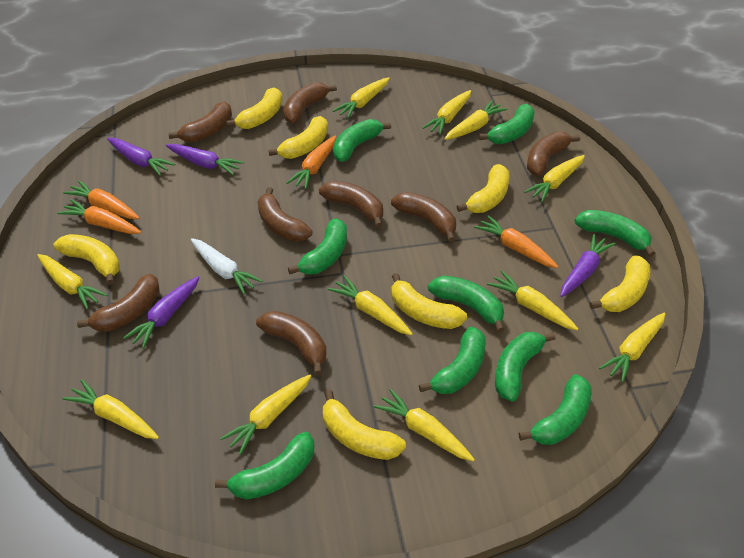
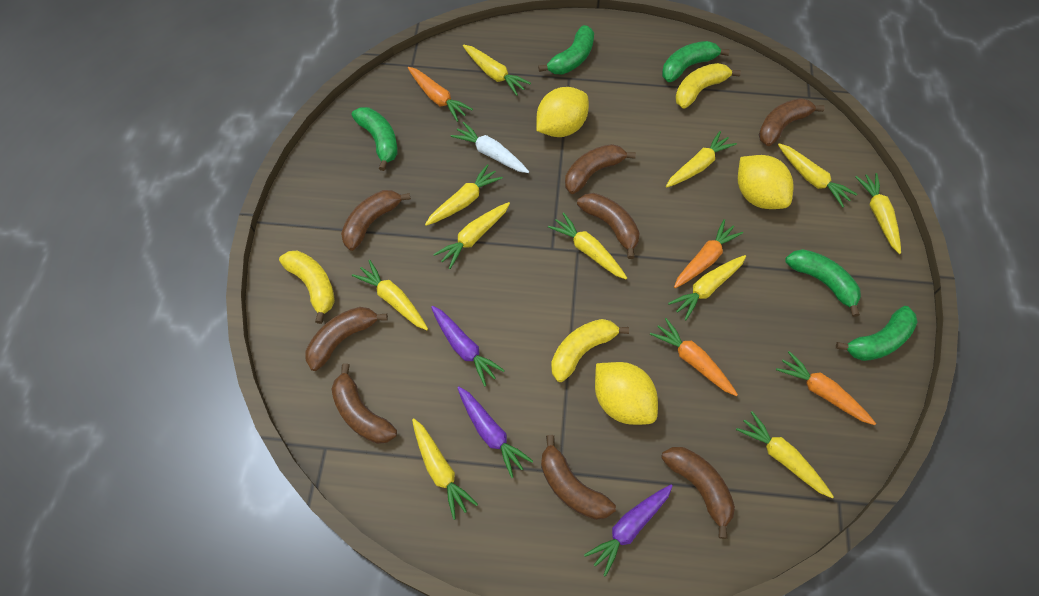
green banana: [215,432,314,500] [288,219,347,275] [333,119,391,162] [419,327,486,394] [428,276,505,333] [479,104,535,144] [495,332,555,402] [519,374,591,445] [575,210,655,257] = 9 -> [352,107,398,171] [538,25,594,75] [662,41,729,82] [785,249,861,317] [836,306,917,361] = 5
purple carrot: [107,138,175,176] [123,276,200,349] [166,144,244,175] [560,234,616,297] = 4 -> [431,306,505,387] [457,386,533,478] [584,485,673,577] = 3
yellow banana: [54,234,120,285] [226,87,282,129] [268,116,328,159] [323,390,406,460] [391,273,467,329] [457,164,510,213] [590,255,650,312] = 7 -> [279,251,335,324] [551,319,629,382] [675,63,741,108] = 3
yellow lemon: none = 0 -> [536,87,589,137] [595,362,658,425] [738,155,794,209] = 3

